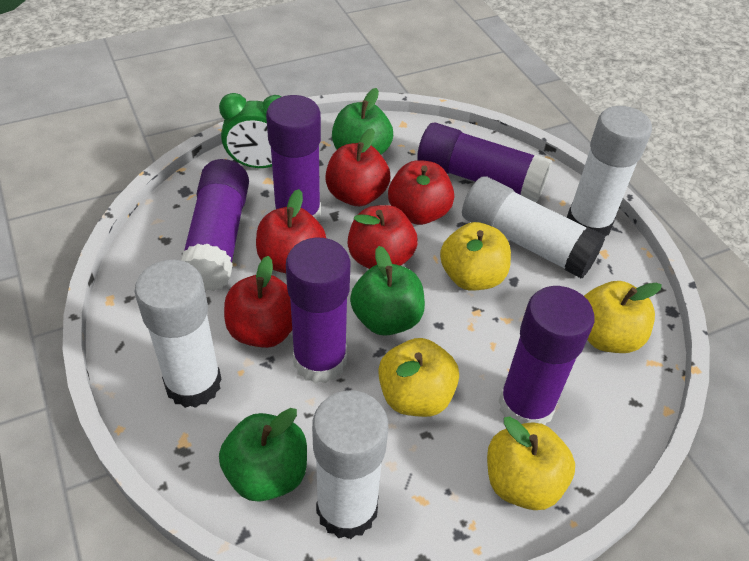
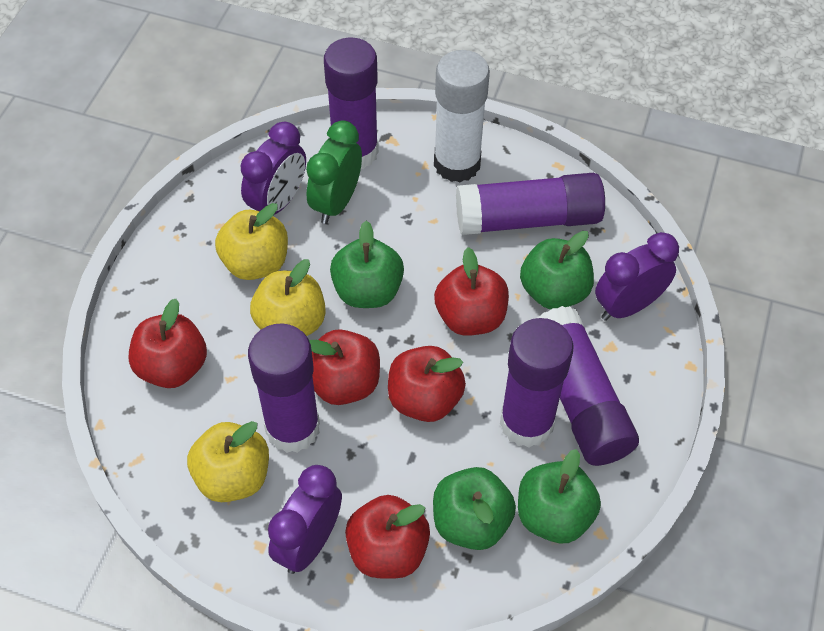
green apple: [219,408,307,502] [332,88,393,155] [350,246,425,336] = 3 -> [330,221,404,308] [433,467,516,550] [518,449,601,543] [520,231,594,309] = 4
purple clock: none = 0 -> [241,122,306,214] [268,465,342,574] [595,232,679,321] = 3
white glue stick: [135,260,222,408] [312,390,388,539] [462,176,605,278] [567,106,652,236] = 4 -> [434,50,490,182] = 1
yellow apple: [378,338,459,417] [440,222,511,291] [487,417,575,510] [584,281,662,353] = 4 -> [187,421,269,502] [215,203,288,280] [250,259,326,336] = 3

